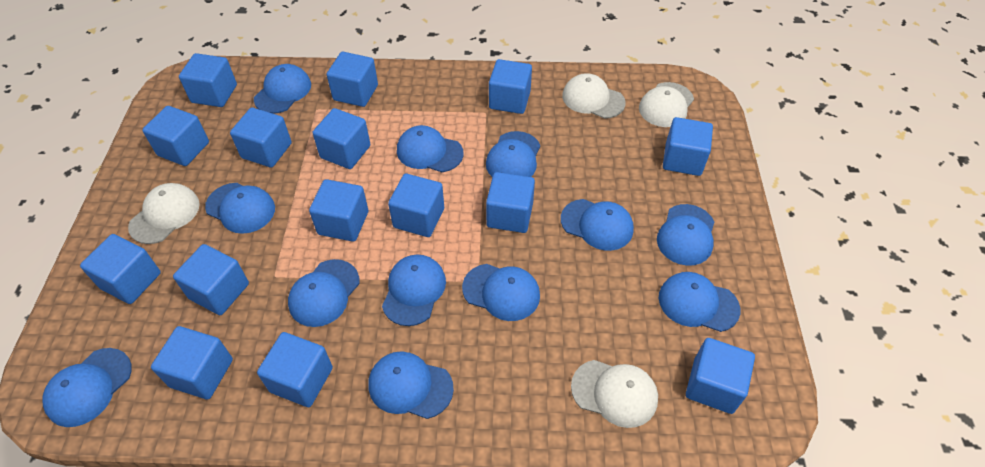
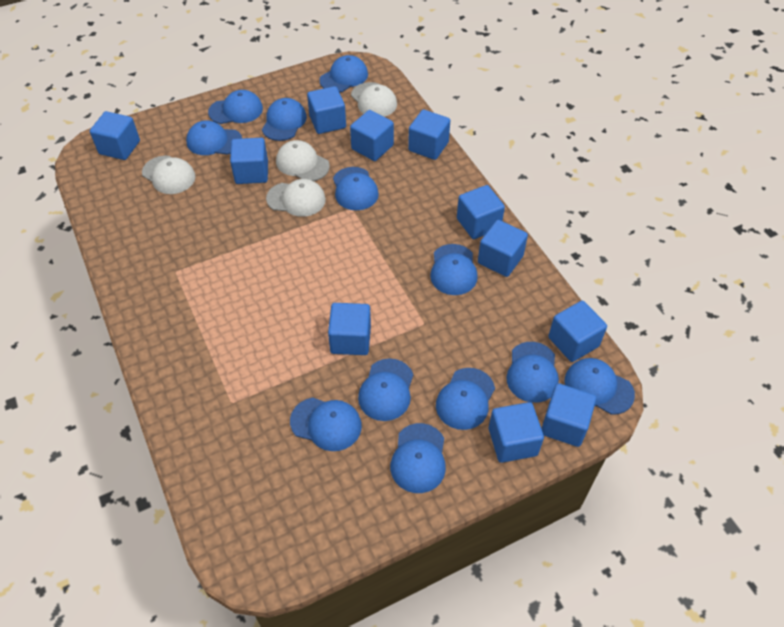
blue cube: [80,234,161,304] [142,106,209,166] [151,326,233,400] [173,244,249,315] [179,53,237,107] [230,107,292,168] [257,332,333,407] [309,179,368,242] [313,108,370,169] [327,52,378,107] [388,174,444,237] [486,172,535,233] [489,59,532,114] [663,117,713,176] [686,338,755,414] = 15 -> [90,111,140,160] [230,138,268,184] [307,86,346,134] [328,303,371,355] [350,110,394,161] [408,109,450,160] [457,185,505,239] [478,220,528,277] [489,402,544,463] [541,383,596,447] [548,301,607,362] = 11

